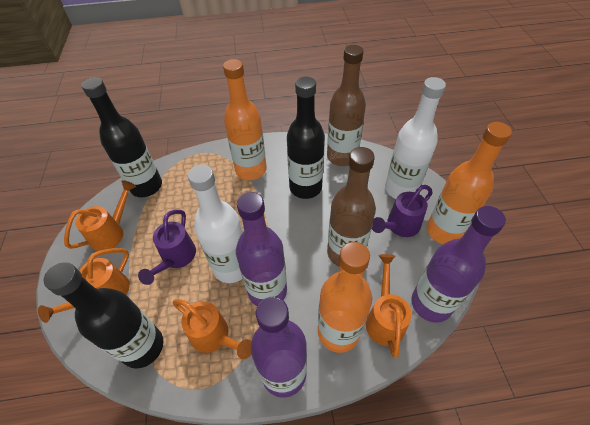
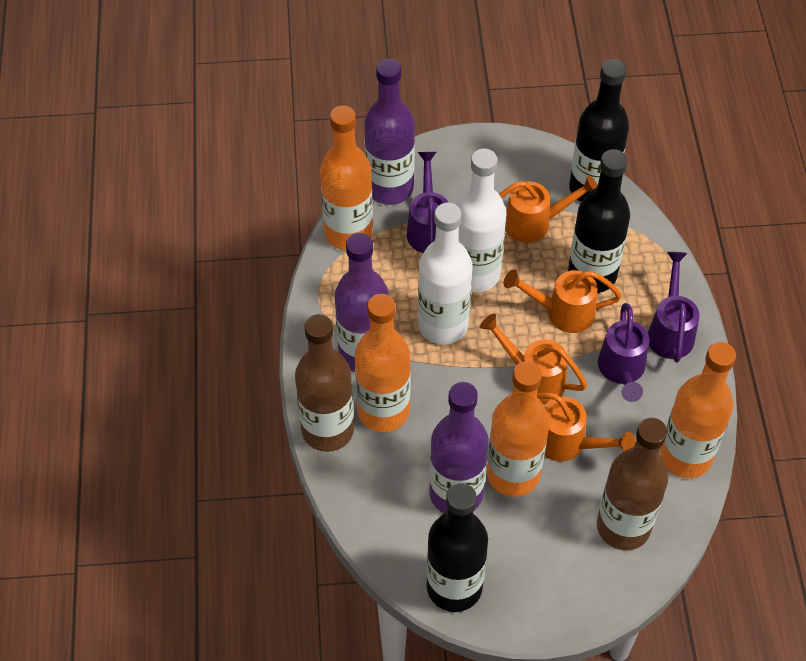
orange bottle: [223,59,267,180] [318,242,372,353] [427,122,512,244] = 3 -> [320,105,373,250] [355,294,411,432] [487,361,549,497] [660,342,736,478] = 4
purple watering can: [138,210,196,285] [372,185,432,237] = 2 -> [407,152,449,253] [598,303,649,402] [648,252,700,363] = 3

